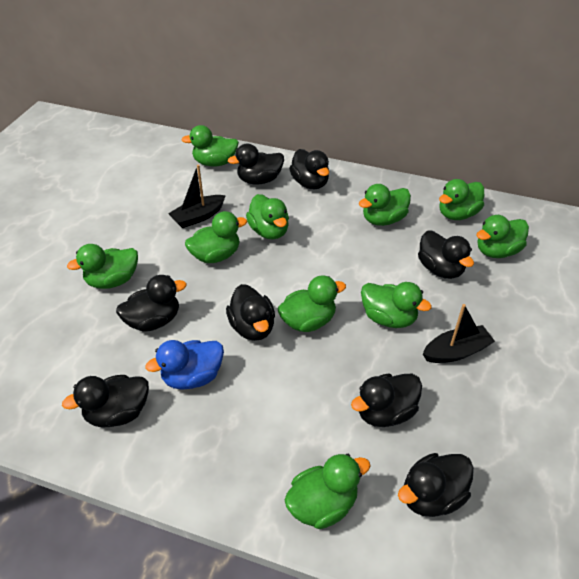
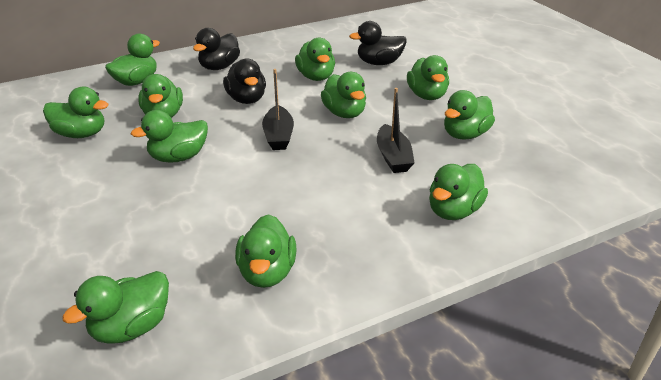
black duck: [62,375,149,428] [116,275,187,331] [226,284,275,341] [228,144,284,184] [289,149,329,190] [351,373,422,427] [398,453,474,517] [418,231,474,279] = 8 -> [193,28,240,70] [223,58,266,104] [349,21,406,65] = 3
blue duck: [145,340,224,390] = 1 -> none = 0
green duck: [67,244,138,289] [181,125,239,167] [185,211,247,263] [246,194,289,239] [277,276,346,332] [285,454,371,529] [359,184,411,226] [361,282,432,328] [439,179,484,220] [476,215,529,258] = 10 -> [43,87,109,138] [62,271,169,344] [105,33,160,86] [131,110,208,162] [138,74,183,118] [235,214,296,288] [295,38,335,81] [321,72,366,118] [407,55,449,100] [429,164,488,220] [444,90,495,140] = 11

